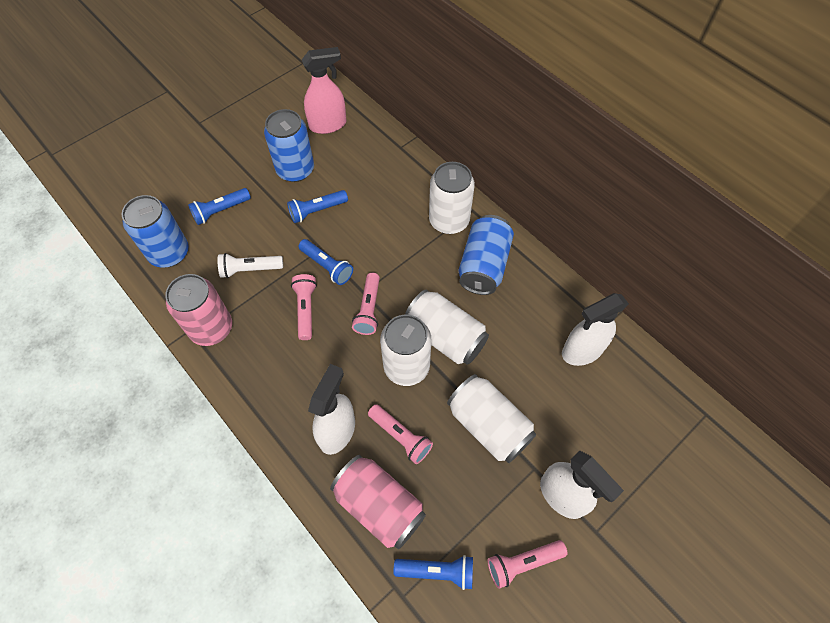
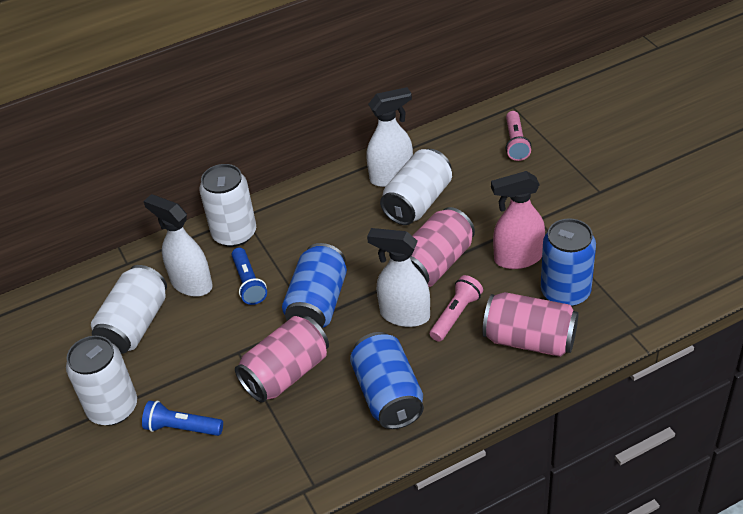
blue flashlight: [188,188,251,225] [287,190,348,223] [298,239,353,285] [394,555,473,590] = 4 -> [142,400,223,436] [231,248,267,305] = 2
pink can: [165,274,232,346] [330,455,426,549] = 2 -> [235,316,329,403] [410,207,475,287] [482,292,578,357] = 3
pink flashlight: [291,274,317,340] [352,273,380,335] [368,404,433,464] [488,540,568,589] = 4 -> [430,275,483,342] [506,111,531,161] = 2
white flashlight: [218,253,283,278] = 1 -> none = 0

